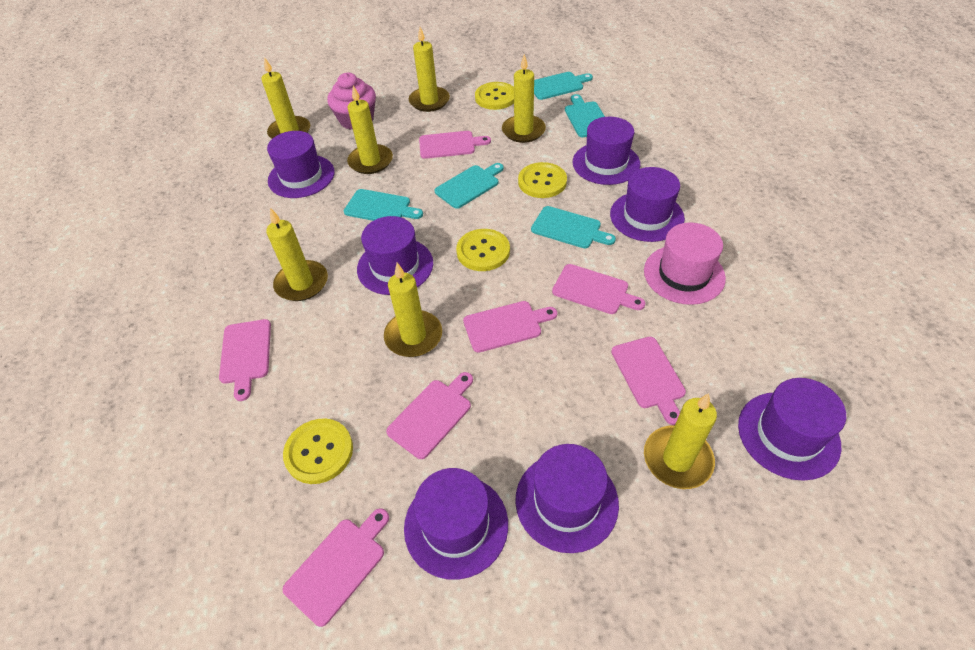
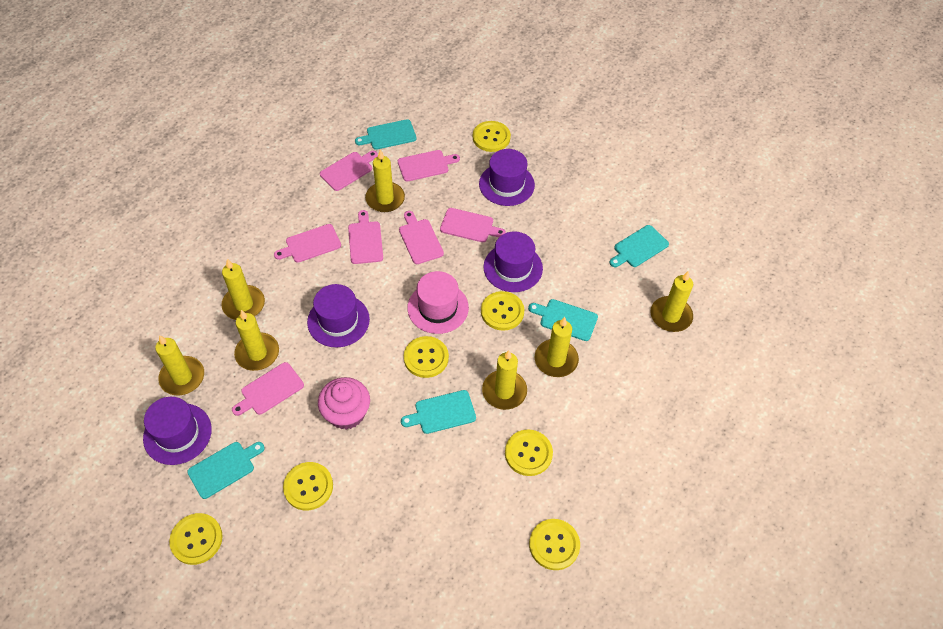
purple hat: [267,131,334,198] [357,216,433,295] [404,468,508,580] [515,444,619,553] [573,117,640,185] [610,167,685,242] [738,378,846,481] = 7 -> [143,397,212,465] [307,284,370,348] [479,149,535,206] [484,231,543,292] = 4
yellow button: [283,418,353,484] [456,229,510,271] [475,82,514,110] [518,162,567,198] = 4 -> [169,513,223,565] [283,462,333,510] [404,336,449,378] [473,121,511,152] [481,291,524,331] [505,430,553,476] [529,519,580,570] = 7

